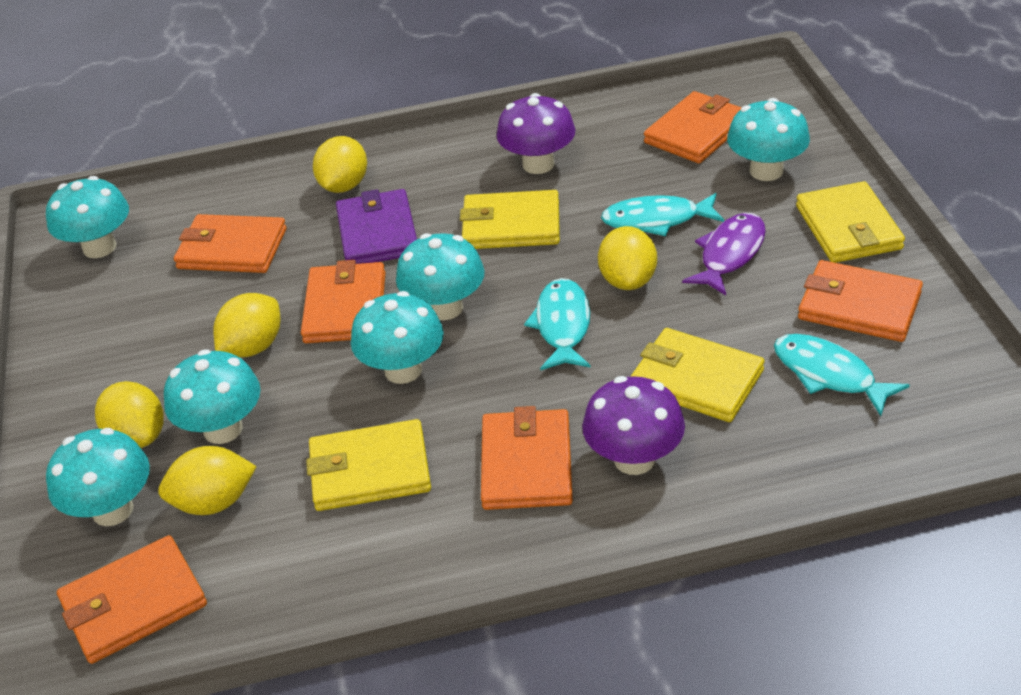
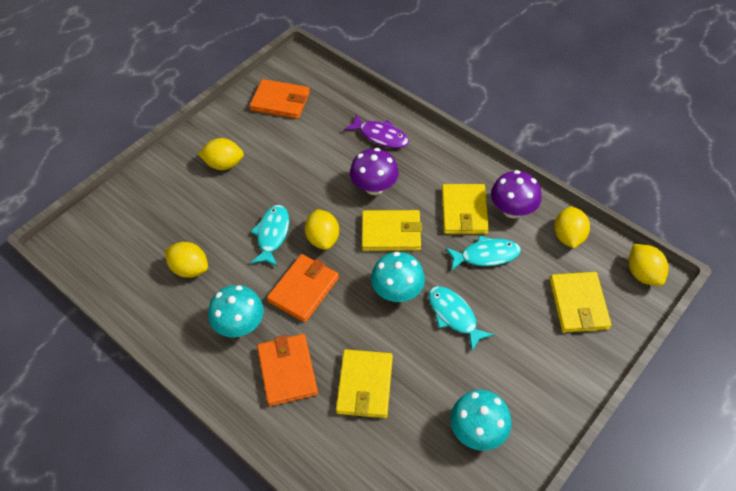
orange wallet: [57,535,207,664] [174,214,287,273] [301,260,386,343] [481,406,573,510] [644,91,741,163] [798,260,923,342] = 6 -> [250,79,310,119] [257,334,318,406] [267,254,339,322] = 3
purple wallet: [336,189,417,264] = 1 -> none = 0
turquoise mushroom: [46,176,129,258] [46,428,150,526] [164,349,261,444] [351,291,444,384] [396,233,485,320] [727,98,810,181] = 6 -> [208,285,264,337] [371,252,425,302] [450,390,512,451] = 3

